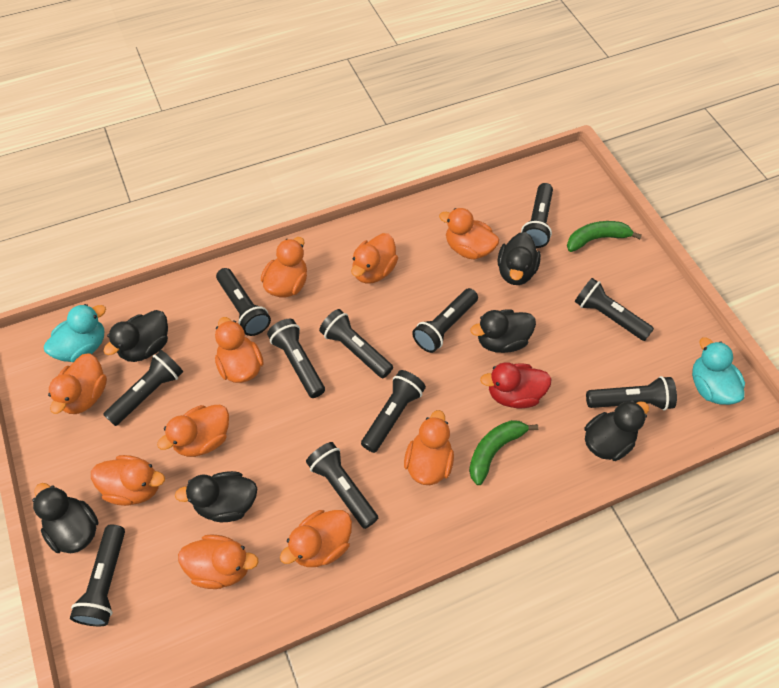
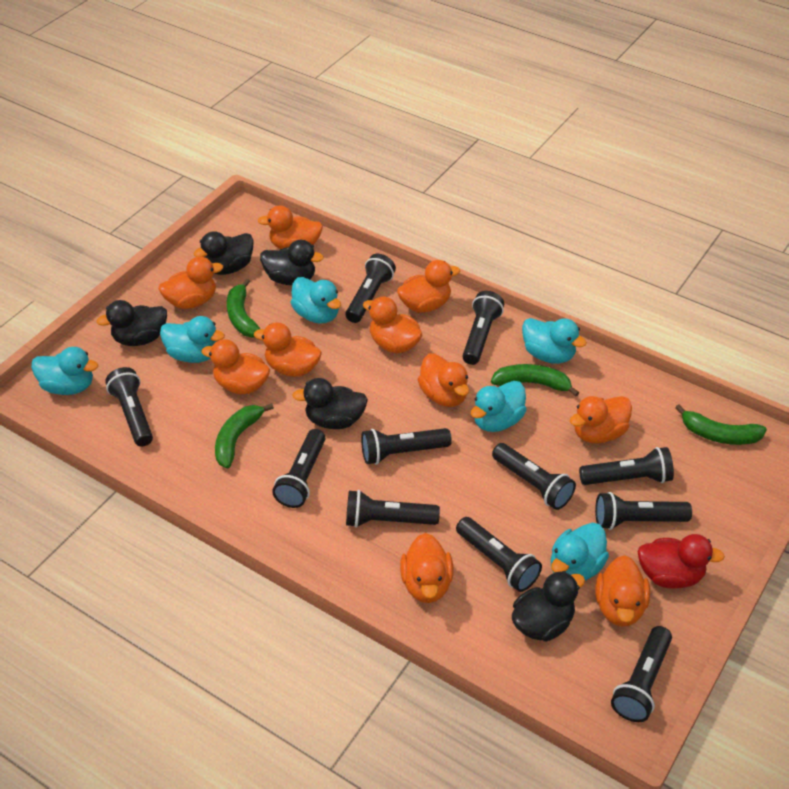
black duck: [33,483,99,553] [103,310,168,362] [175,471,257,522] [471,309,536,353] [498,232,541,285] [584,401,649,461] = 6 -> [96,300,167,346] [194,231,254,275] [260,240,324,285] [292,378,368,429] [512,571,585,642] = 5
green banana: [469,420,539,485] [567,221,642,252] = 2 -> [215,403,274,468] [227,279,260,337] [491,364,579,396] [675,405,767,445] = 4
turquoise duck: [44,304,106,362] [692,337,745,405] = 2 -> [31,347,98,395] [160,316,225,363] [290,277,341,324] [471,381,527,432] [522,318,587,364] [551,523,609,581] = 6

